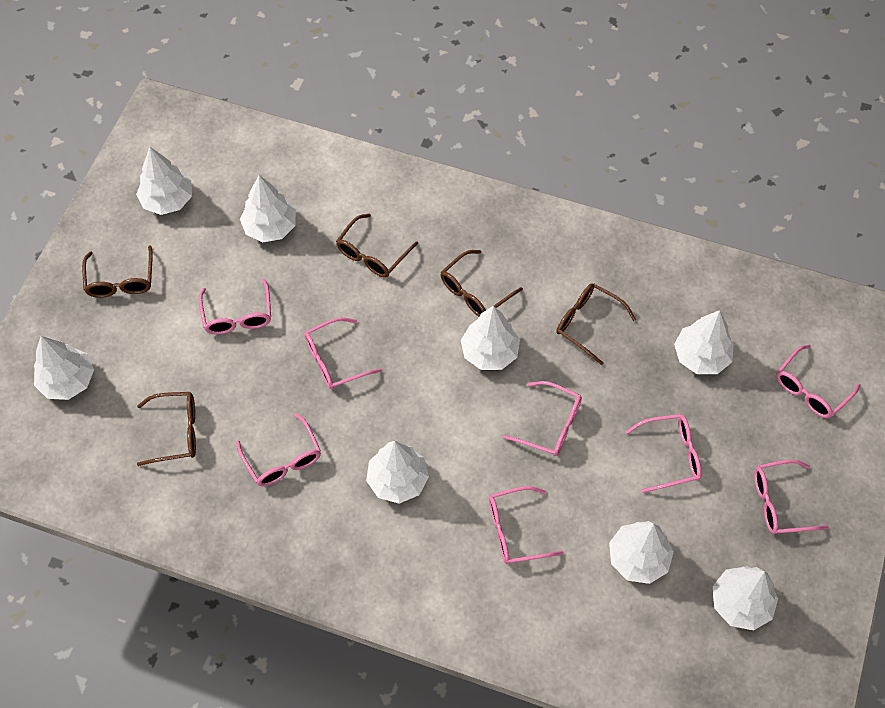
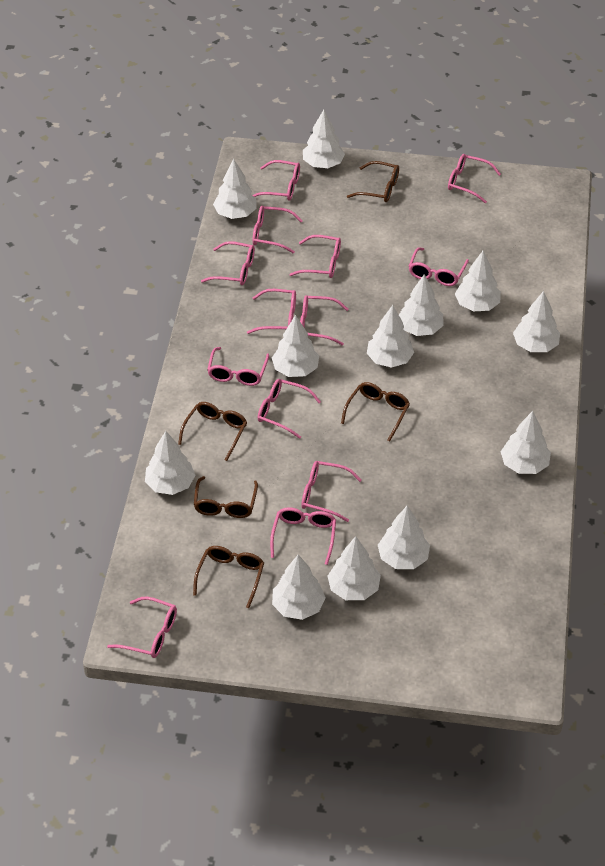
pink glasses: [199,278,271,334] [236,413,321,486] [304,317,382,389] [489,486,563,564] [503,381,582,456] [625,414,702,493] [754,459,828,534] [776,345,860,418] = 8 -> [107,597,177,658] [201,241,255,285] [207,347,269,386] [247,289,296,334] [252,206,303,253] [253,160,300,201] [258,379,321,439] [270,507,336,565] [289,235,341,278] [300,295,349,345] [301,461,362,522] [409,247,469,286] [448,154,501,203] = 13
white tree: [34,336,94,400] [136,147,192,215] [240,175,296,242] [366,441,429,504] [461,306,520,370] [609,521,674,584] [674,310,734,374] [713,566,778,630] = 8 -> [145,431,195,495] [213,159,257,219] [272,315,319,377] [272,554,326,620] [303,110,345,168] [328,536,381,600] [367,305,414,368] [378,506,430,569] [399,274,444,336] [455,251,501,311] [500,411,551,474] [513,291,560,352] = 12

